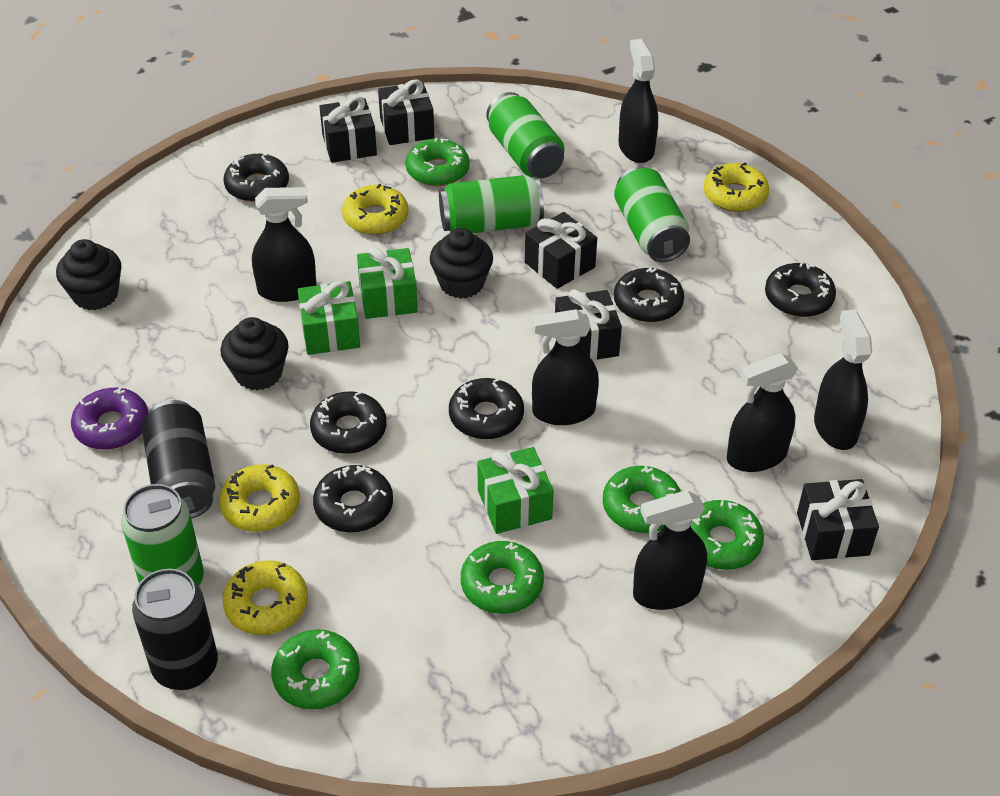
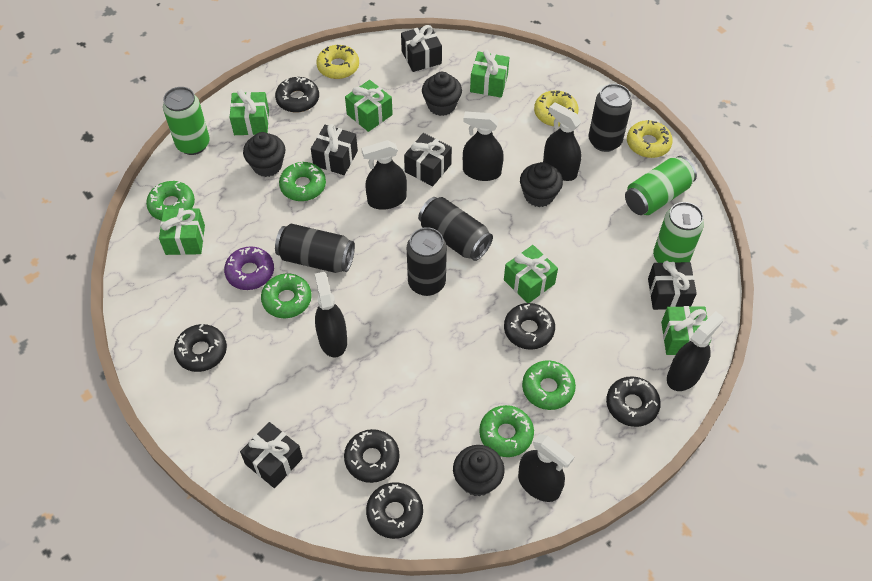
black can: [132,569,218,690] [142,400,215,518] = 2 -> [275,224,355,273] [407,227,447,296] [418,197,493,261] [588,84,632,152] = 4
black cupcake: [56,239,121,310] [220,317,289,390] [430,228,493,299] = 3 -> [243,132,285,177] [422,72,462,116] [453,445,505,497] [520,162,563,207] = 4
green can: [121,484,204,586] [439,175,544,233] [486,92,564,178] [614,167,690,262] = 4 -> [163,87,210,155] [625,156,697,215] [653,202,704,263] = 3
green gift: [297,281,360,355] [357,246,418,319] [477,447,554,534] = 3 -> [159,208,205,255] [230,90,269,135] [345,80,393,132] [470,50,509,98] [504,245,558,303] [661,306,711,355] = 6
yellow donut: [219,464,300,532] [223,560,308,635] [342,184,409,235] [704,162,769,212] = 4 -> [316,45,359,79] [534,90,579,127] [627,120,673,158] = 3

